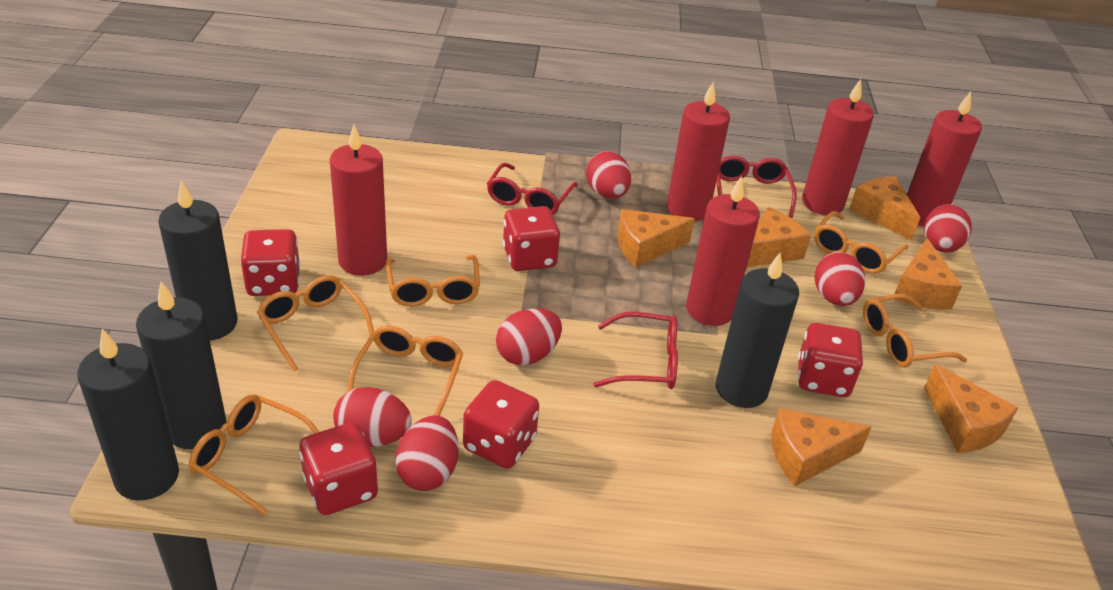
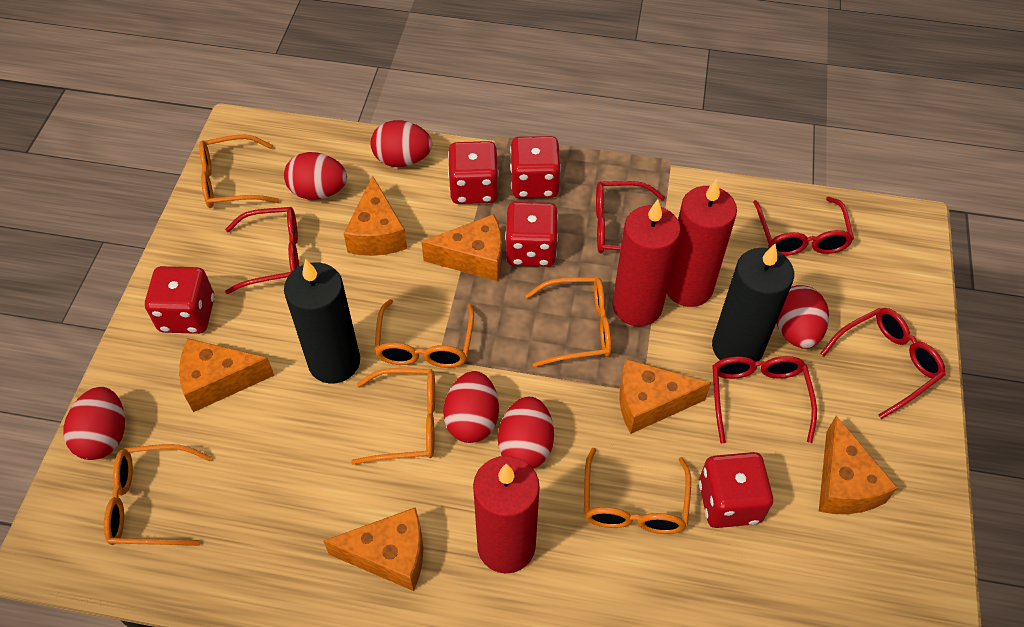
black candle: [77,329,179,500] [136,281,226,449] [158,181,237,341] [716,253,799,408] = 4 -> [284,259,360,384] [712,243,794,362] = 2
red candle: [330,125,387,276] [667,82,730,221] [686,176,760,326] [802,79,874,215] [907,92,982,226] = 5 -> [473,456,540,573] [613,200,681,327] [667,179,737,307] = 3
red glasses: [487,163,578,215] [593,312,678,389] [716,155,796,218] = 3 -> [225,207,299,294] [596,181,665,253] [712,356,817,444] [753,197,854,256] [820,308,945,419] = 5

